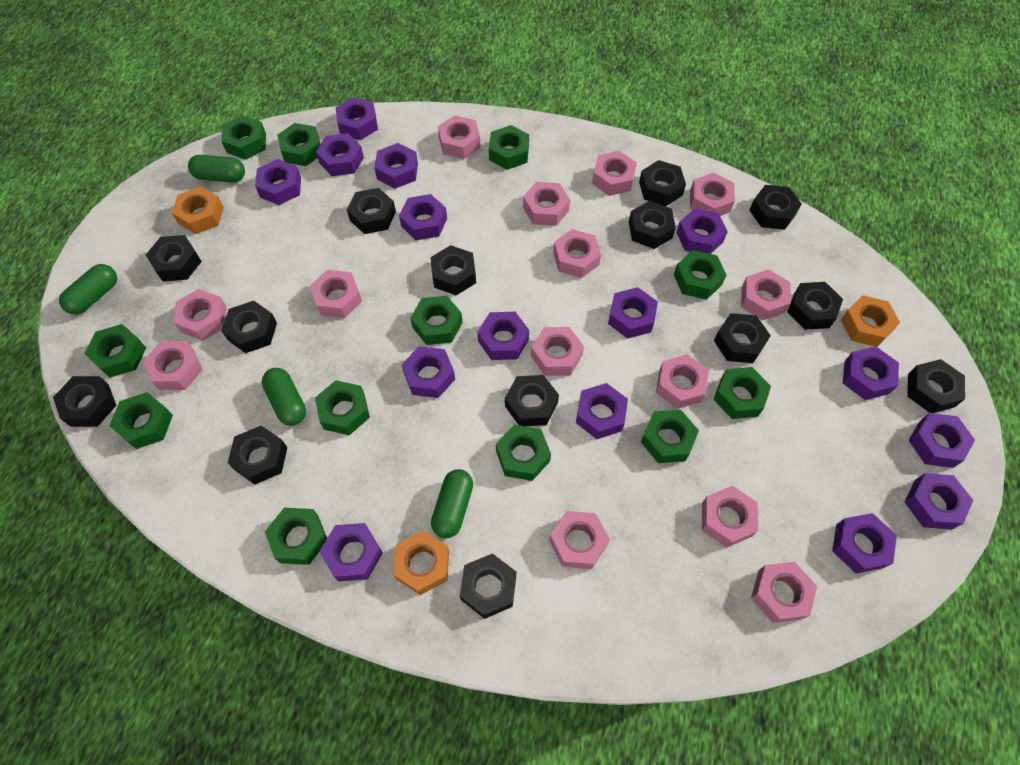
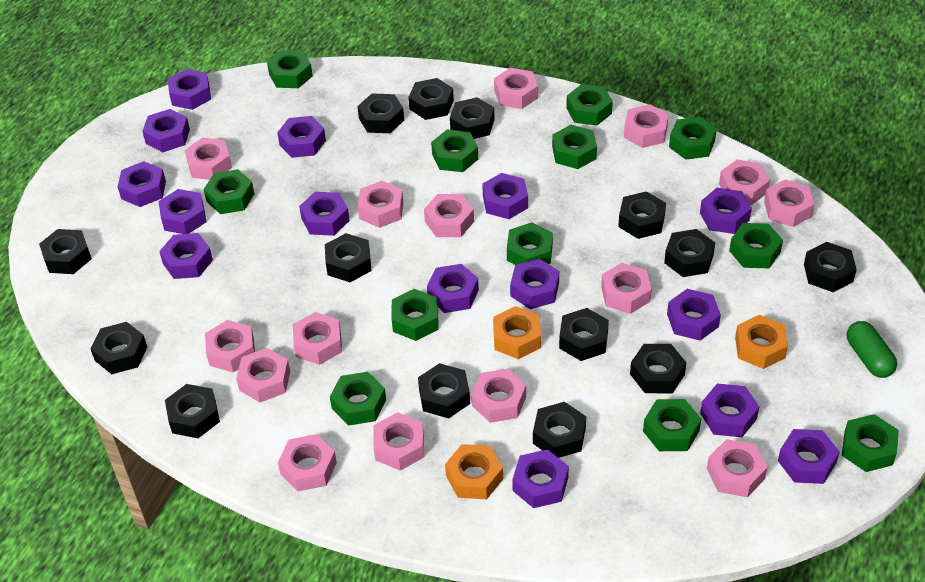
green capsule: [59,264,117,314] [188,155,245,182] [262,368,306,426] [431,469,473,538] = 4 -> [847,321,897,378] = 1
pink nut: [143,341,203,390] [174,289,227,341] [310,270,362,318] [438,115,480,159] [523,182,570,226] [531,327,584,376] [549,511,610,569] [553,229,601,278] [592,151,637,196] [656,354,709,409] [690,173,735,216] [702,486,758,547] [741,269,791,320] [751,562,817,623] = 14 -> [185,138,232,180] [205,320,255,373] [236,348,290,402] [278,434,337,491] [293,312,342,365] [358,181,403,228] [373,412,425,471] [424,194,474,237] [471,369,526,423] [494,68,538,109] [601,263,652,314] [624,104,669,148] [707,439,768,497] [719,159,770,205] [764,179,815,227] = 15

